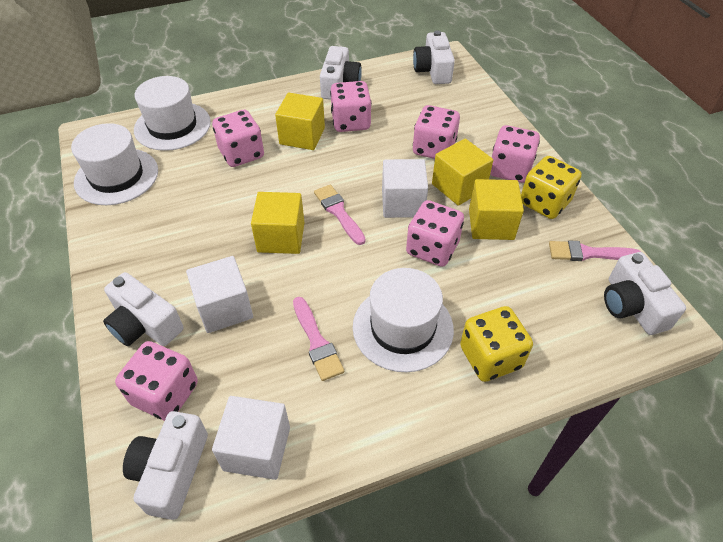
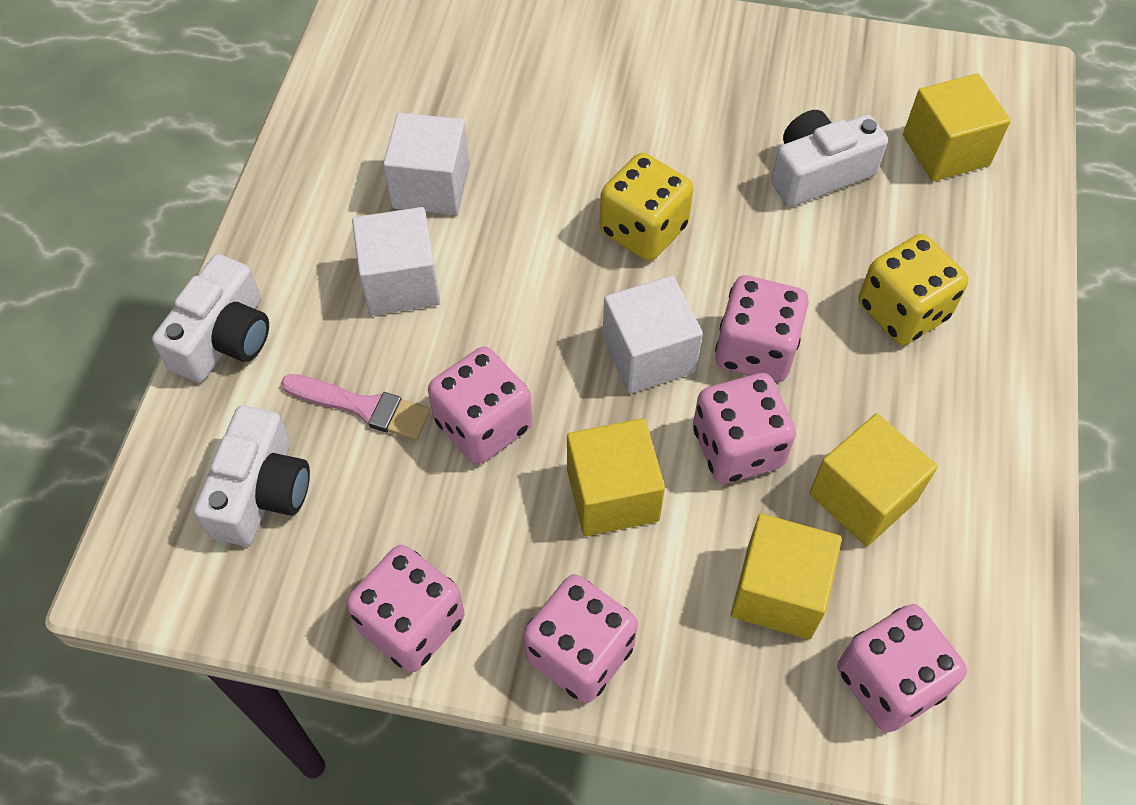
pink brush: [293,297,344,381] [314,184,366,245] [549,240,641,261] = 3 -> [281,374,431,440] = 1
white camera: [103,272,184,346] [123,411,208,520] [320,46,362,100] [413,30,455,84] [604,252,686,335] = 5 -> [152,254,269,382] [194,405,310,546] [771,110,888,207] = 3
white hat: [71,123,158,205] [134,76,211,151] [353,268,454,372] = 3 -> none = 0

